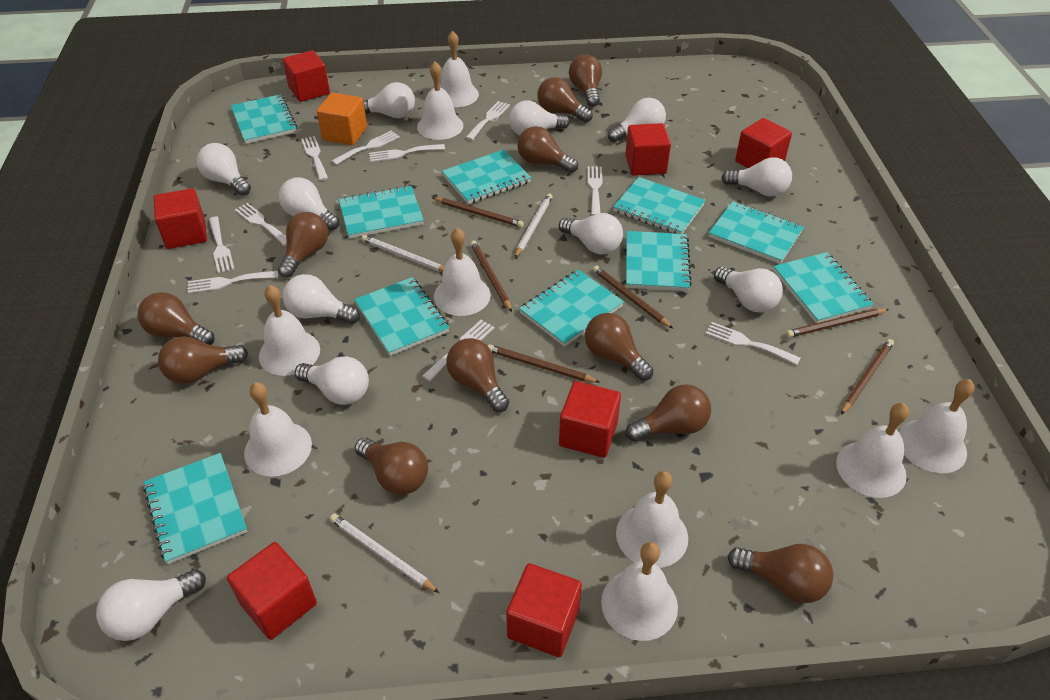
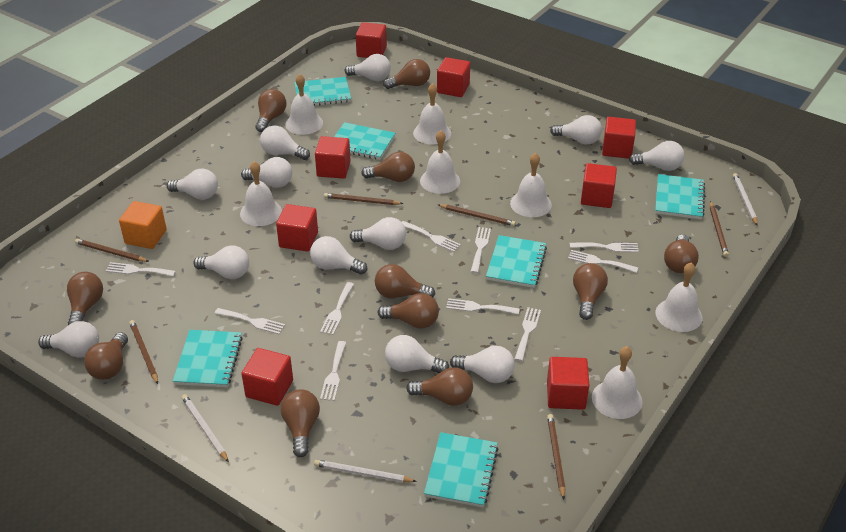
red cube: [154,188,207,249] [227,542,317,640] [283,50,330,102] [506,563,582,657] [559,381,621,458] [625,123,671,176] [735,118,792,168] = 7 -> [241,348,293,406] [276,204,318,252] [315,136,351,179] [356,22,387,58] [437,57,470,97] [547,357,589,410] [581,163,617,208] [602,117,636,159] = 8
turquoise notebook: [143,453,247,564] [231,94,297,144] [339,186,424,239] [354,277,449,356] [442,150,531,204] [519,270,624,347] [613,177,706,234] [626,231,692,291] [709,201,804,264] [773,252,874,323] = 10 -> [173,330,243,387] [294,77,351,106] [334,122,395,160] [424,432,499,507] [486,235,547,288] [655,174,705,219] = 6
white bell: [244,382,312,477] [259,285,320,376] [417,61,463,140] [434,228,491,316] [440,31,479,107] [601,542,678,641] [616,471,688,568] [836,403,909,498] [899,379,974,473] = 9 -> [240,161,282,226] [285,74,323,135] [413,83,451,144] [420,130,460,194] [510,153,552,217] [592,346,642,419] [655,263,703,332] = 7
white light bulb: [96,569,206,641] [197,143,251,196] [279,177,339,230] [283,274,360,324] [295,356,369,405] [363,82,415,118] [509,101,570,135] [559,213,623,255] [608,98,666,142] [714,266,783,312] [721,157,792,197] = 11 -> [38,321,99,358] [167,169,218,200] [193,245,249,279] [241,157,292,188] [260,125,310,160] [310,236,367,275] [345,54,391,81] [350,217,406,250] [385,335,449,373] [450,346,515,383] [550,115,602,145] [629,141,684,171] = 12

